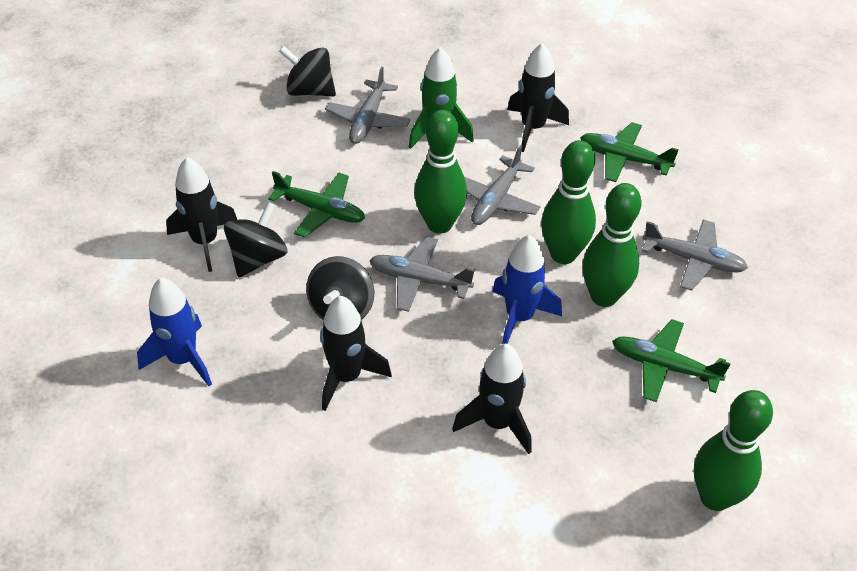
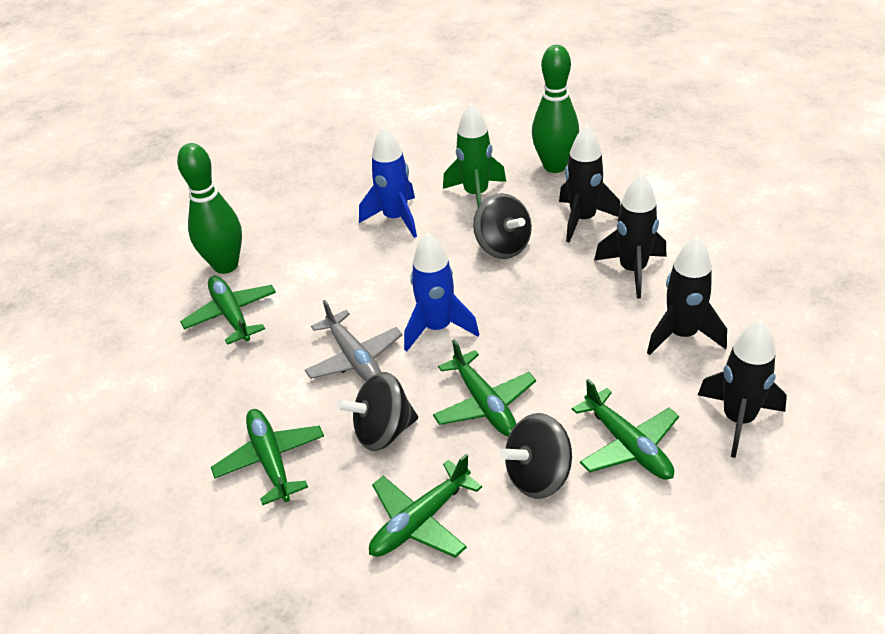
green bowling pin: [414,110,467,234] [541,140,596,264] [582,183,641,307] [694,390,773,511] = 4 -> [177,143,242,274] [532,45,579,173] = 2
green plane: [268,171,365,238] [580,122,679,182] [612,319,731,402] = 3 -> [180,276,276,345] [211,409,324,505] [369,454,482,558] [433,339,536,437] [572,379,679,480] = 5
grey plane: [325,67,411,144] [369,237,475,312] [464,145,540,225] [642,219,748,291] = 4 -> [305,300,402,381] = 1

